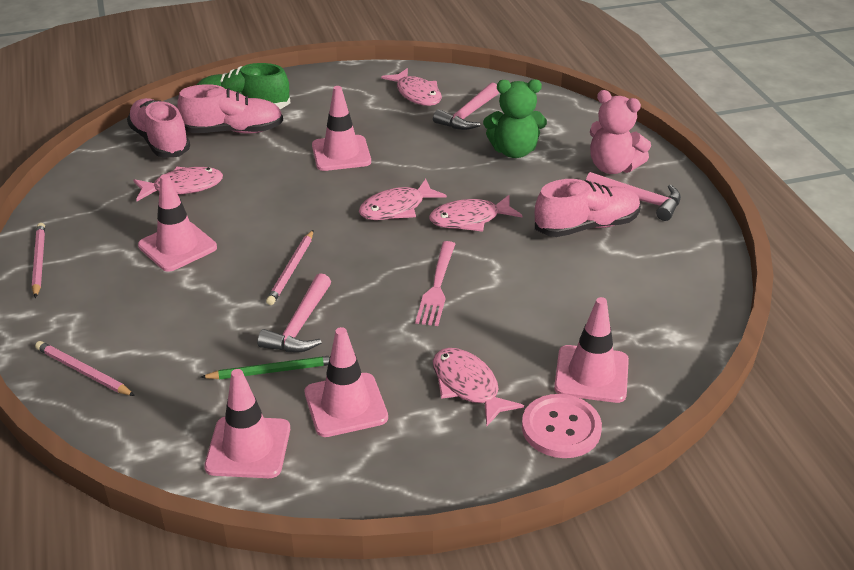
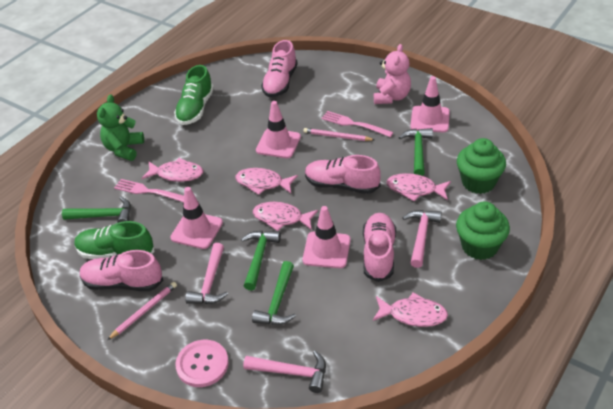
green cupcake: none = 0 -> [456,201,510,260] [457,138,506,194] = 2
green hammer: none = 0 -> [62,197,131,223] [241,231,281,290] [252,261,296,325] [399,128,433,176] = 4
green pencil: [200,356,330,380] = 1 -> none = 0
green shoe: [196,63,290,109] = 1 -> [74,221,155,259] [174,65,214,125] = 2
pink fork: [415,241,455,326] = 1 -> [114,179,184,202] [321,111,394,137] = 2
pink pencil: [32,223,45,298] [35,341,135,396] [266,230,313,305] = 3 -> [107,282,177,340] [303,128,375,141] = 2
pink shoe: [127,98,190,158] [177,84,283,134] [535,179,641,237] = 3 -> [80,250,164,291] [261,40,298,97] [305,155,381,194] [363,213,396,282] = 4
pink traffic cone: [138,174,217,272] [204,369,290,478] [305,327,388,437] [312,86,371,171] [554,297,629,403] = 5 -> [170,187,223,249] [256,101,301,158] [303,206,351,268] [410,76,450,132] = 4

